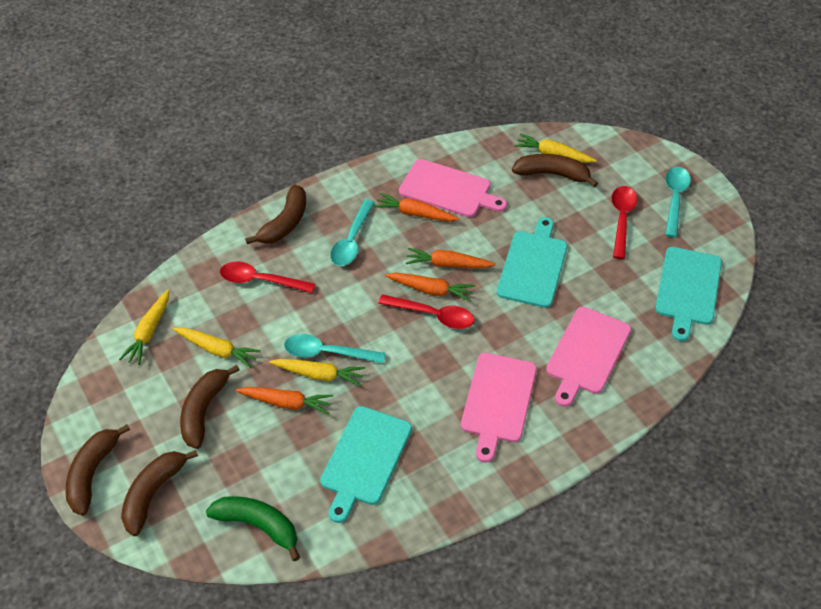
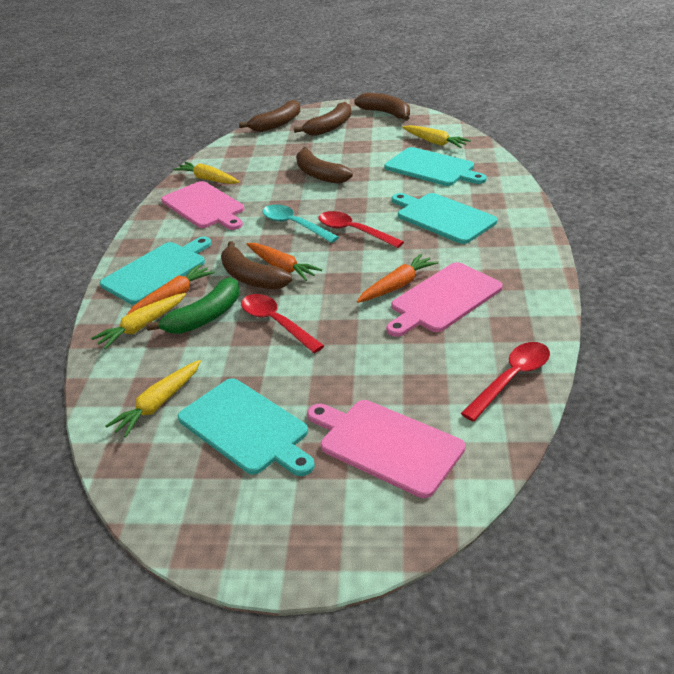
orange carrot: [235,387,333,414] [374,193,460,221] [385,273,475,302] [406,248,496,268] = 4 -> [126,264,215,315] [246,243,322,281] [357,254,439,303] = 3
turquoise cutting board: [320,406,412,523] [497,217,567,308] [655,247,722,341] = 3 -> [100,237,212,305] [178,378,315,476] [384,147,487,186] [392,193,498,244] = 4
turquoise spoon: [284,334,386,363] [330,199,375,266] [665,167,691,237] = 3 -> [262,205,339,243] = 1

